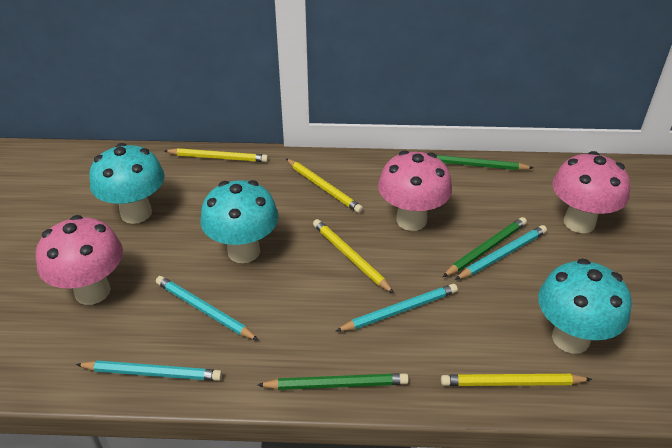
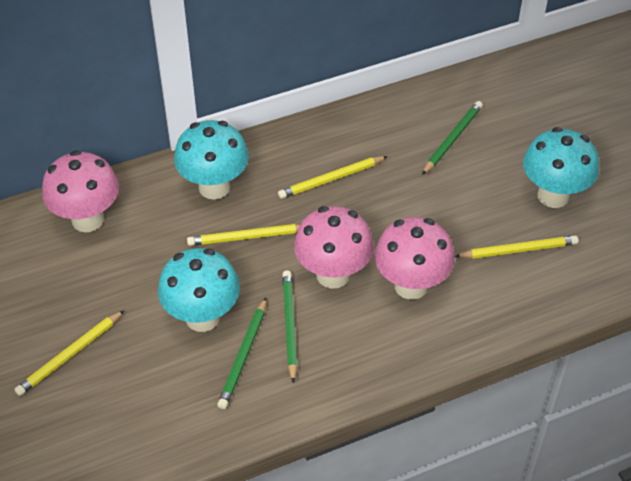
turquoise pencil: [76,361,222,381] [156,276,258,340] [336,284,458,331] [455,225,547,280] = 4 -> none = 0

